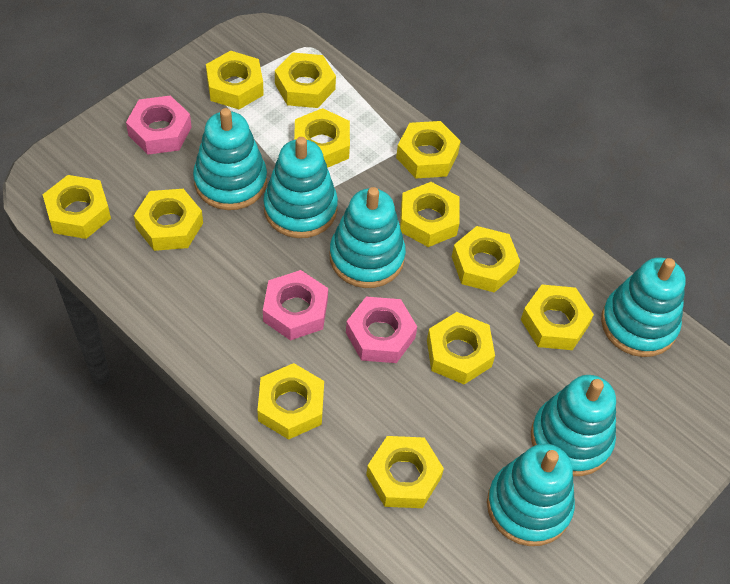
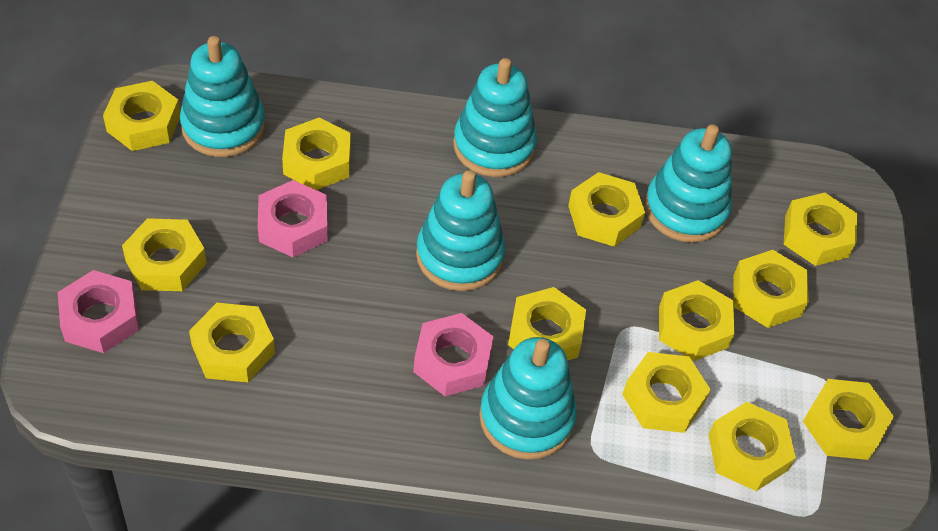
turquoise stacking toy: [193,108,267,210] [263,137,338,238] [329,187,406,288] [487,444,575,546] [531,375,616,476] [601,257,686,357] = 6 -> [180,36,266,157] [416,170,505,291] [453,58,537,177] [479,337,577,460] [645,124,732,243] = 5

